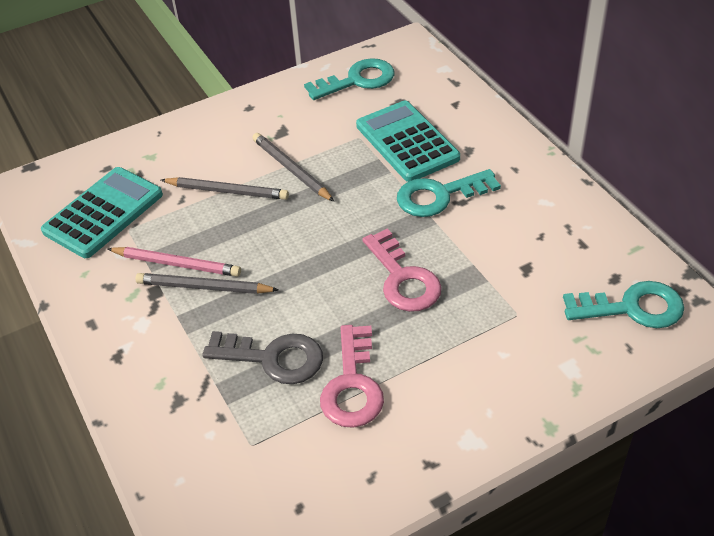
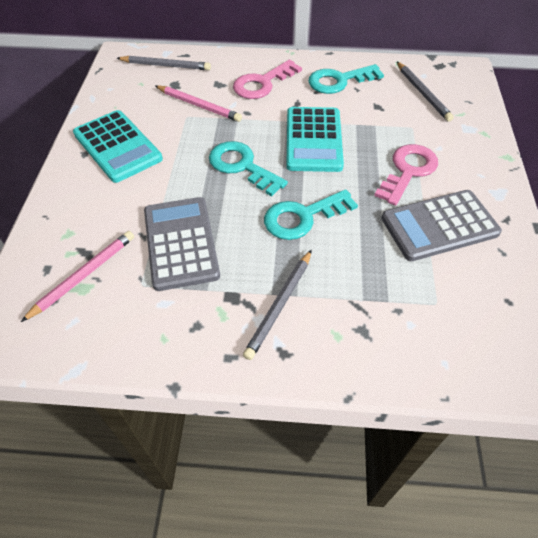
grey calculator: none = 0 -> [144,197,220,291] [381,190,502,261] = 2
grey key: [202,331,323,384] = 1 -> none = 0
pink pencil: [108,247,241,277] = 1 -> [21,231,134,322] [155,85,242,122] = 2

